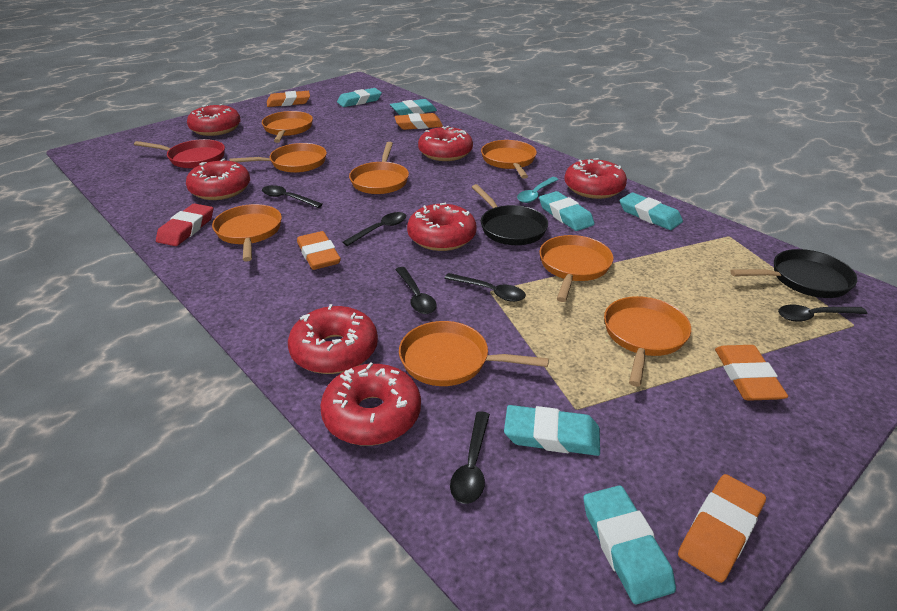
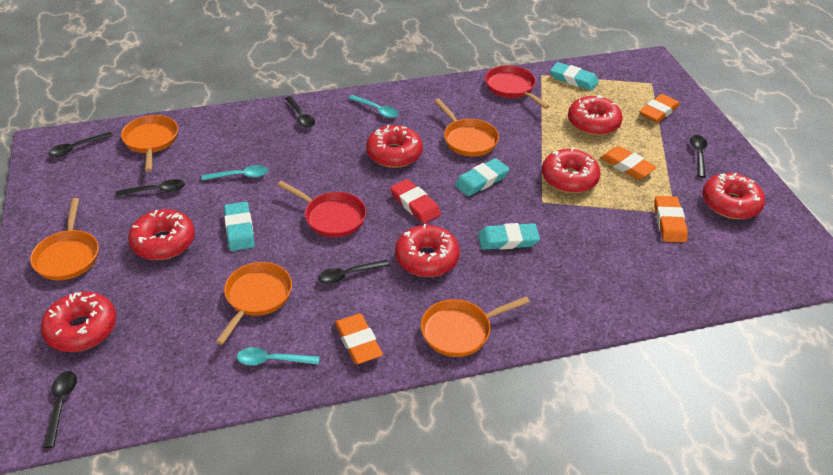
black pan: [472,184,548,245] [730,249,857,298] = 2 -> none = 0
orange eraser: [267,91,310,107] [297,231,341,270] [394,113,443,130] [678,474,766,583] [715,345,788,401] = 5 -> [335,313,383,364] [600,146,657,179] [639,94,680,123] [654,196,688,242] = 4
orange pan: [212,204,282,261] [230,143,327,173] [262,111,313,143] [349,142,409,194] [399,321,549,386] [481,140,537,179] [539,235,613,302] [604,296,691,387] = 8 -> [30,198,99,280] [121,115,178,172] [216,262,292,345] [421,297,530,357] [434,98,499,157] = 5
red pan: [134,139,225,169] = 1 -> [277,181,366,237] [485,65,550,109] = 2
turquoise eraser: [337,88,382,107] [390,99,437,115] [504,405,600,456] [539,191,595,231] [583,485,676,604] [619,193,683,230] = 6 -> [224,202,255,251] [455,158,509,196] [478,223,540,250] [550,62,599,91] = 4
turquoise spoon: [517,177,559,203] = 1 -> [202,165,268,181] [237,347,320,365] [349,95,399,118] = 3

